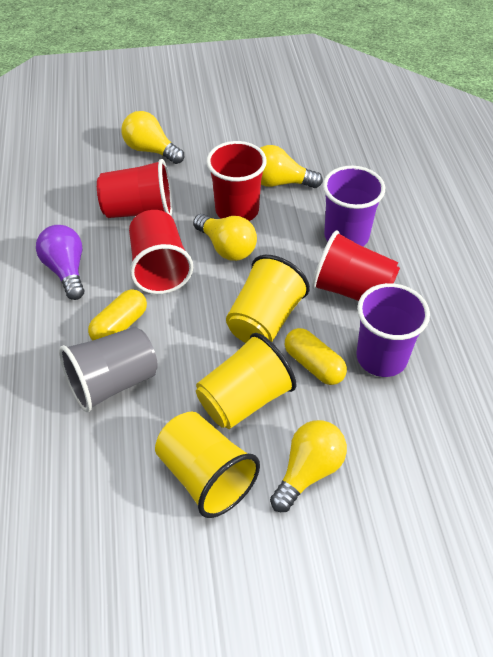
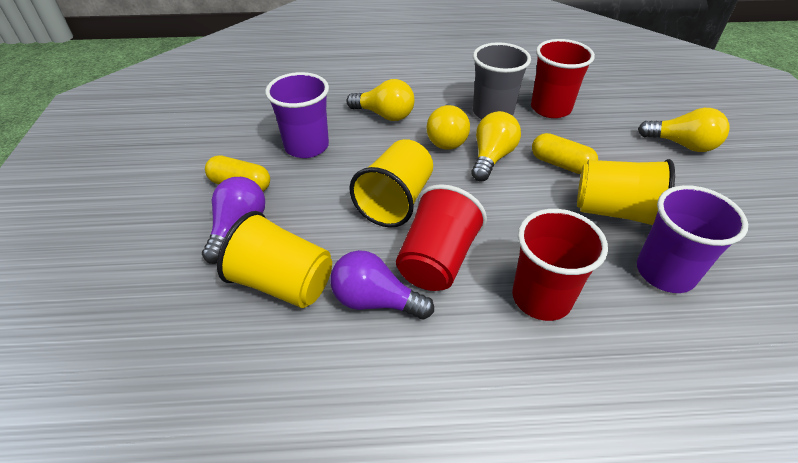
purple light bulb: [36,225,84,300] = 1 -> [202,177,265,264] [330,250,434,319] = 2
red cup: [97,159,172,218] [129,210,193,294] [206,141,267,221] [312,230,400,301] = 4 -> [396,184,487,291] [512,209,608,321] [531,39,595,118] = 3

